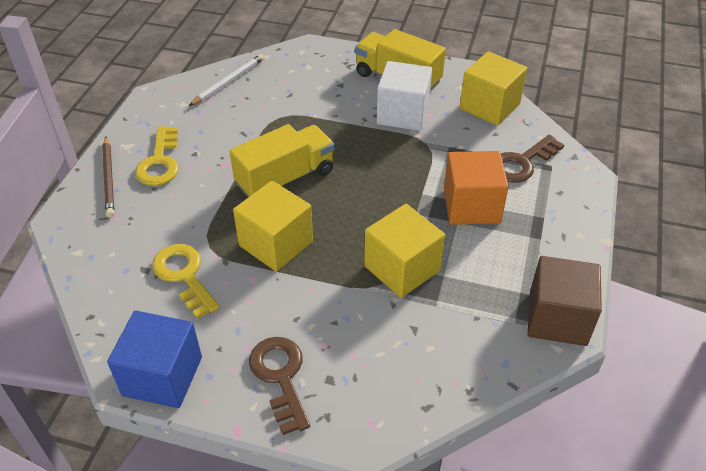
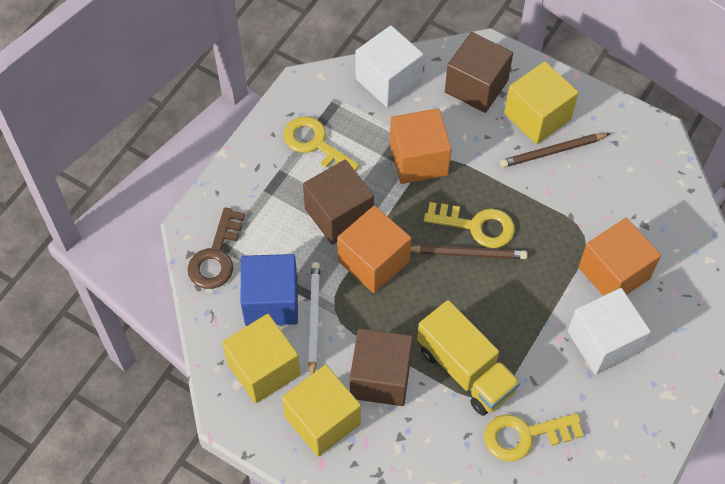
brown cube: [528,256,602,346] = 1 -> [303,159,374,245] [350,328,413,406] [445,32,513,113] = 3
brown key: [249,337,310,435] [501,135,564,183] = 2 -> [188,207,245,289] = 1
brown pencil: [102,137,114,218] = 1 -> [410,245,528,259] [500,133,611,168] = 2
orange cube: [444,151,509,225] = 1 -> [337,206,411,293] [390,108,452,184] [579,218,661,296] = 3
white cube: [376,61,432,131] = 1 -> [355,25,423,107] [568,288,651,375] = 2
yellow key: [135,126,179,186] [152,244,220,319] = 2 -> [283,116,360,171] [424,202,515,248] [484,413,584,461] = 3
yellow truck: [229,124,335,197] [355,29,446,92] = 2 -> [417,300,520,416] = 1

